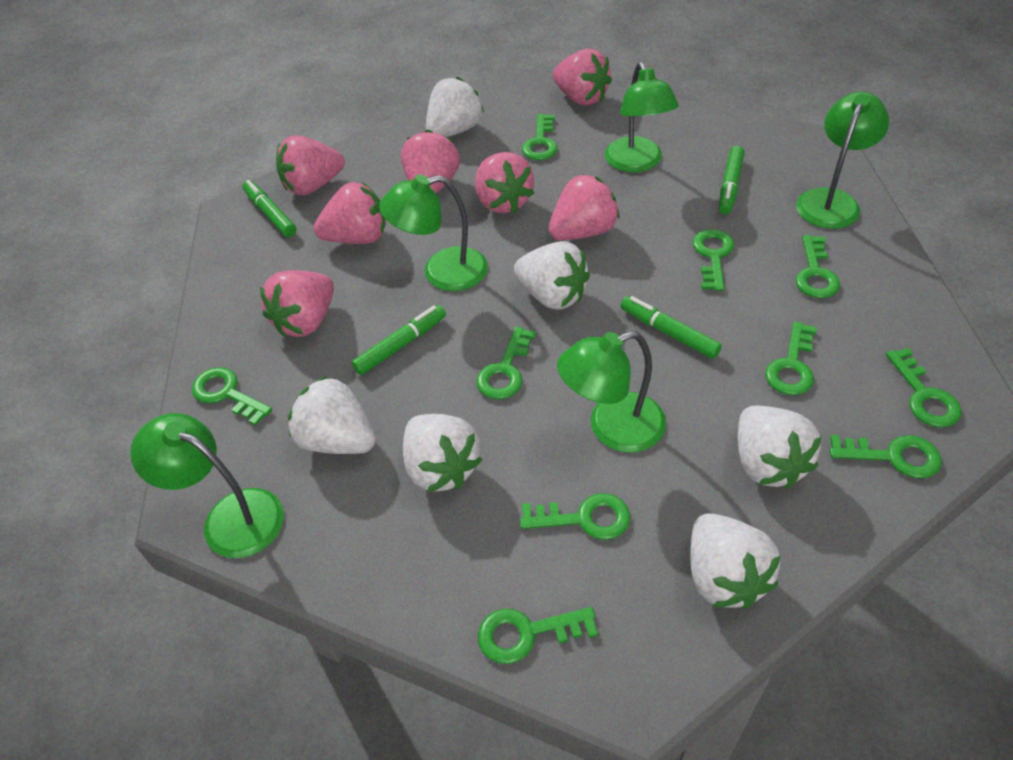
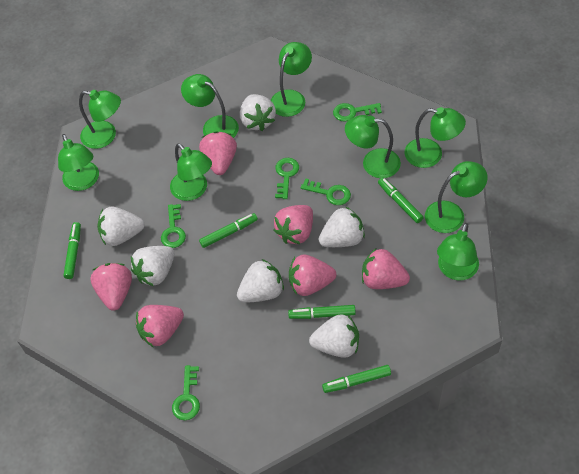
green key: [192,367,272,426] [476,326,536,399] [478,607,598,664] [520,493,630,540] [522,114,558,160] [693,229,734,291] [765,322,817,395] [795,235,840,298] [830,435,942,479] [886,348,962,428] = 10 -> [161,204,186,248] [172,365,200,420] [275,158,299,199] [300,178,351,205] [333,103,382,122] = 5
green lamp: [130,413,284,558] [379,175,488,291] [557,331,666,453] [605,62,679,172] [796,92,889,229] = 5 -> [58,134,99,191] [79,90,121,149] [170,144,212,201] [181,74,239,138] [271,42,312,117] [345,115,401,178] [404,107,466,168] [425,161,487,233] [437,223,479,280] = 9
green marker: [242,180,297,237] [351,305,446,375] [621,296,722,359] [719,146,744,214] = 4 -> [63,222,81,279] [199,213,258,248] [288,305,356,319] [322,365,391,393] [378,177,424,223] = 5
pink strawberry: [260,270,334,337] [276,135,345,196] [314,182,386,244] [401,130,460,194] [475,152,534,213] [549,174,620,240] [553,48,612,106] = 7 -> [90,263,132,311] [136,305,184,347] [199,131,237,175] [274,205,313,244] [289,255,336,296] [362,248,410,289] = 6

